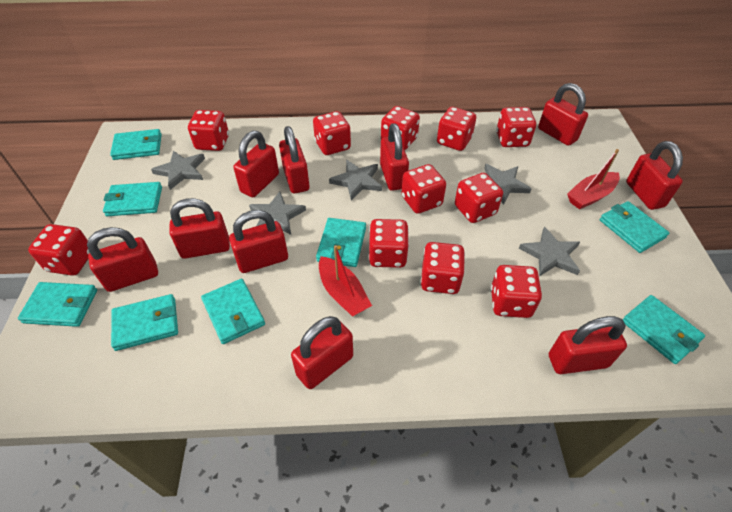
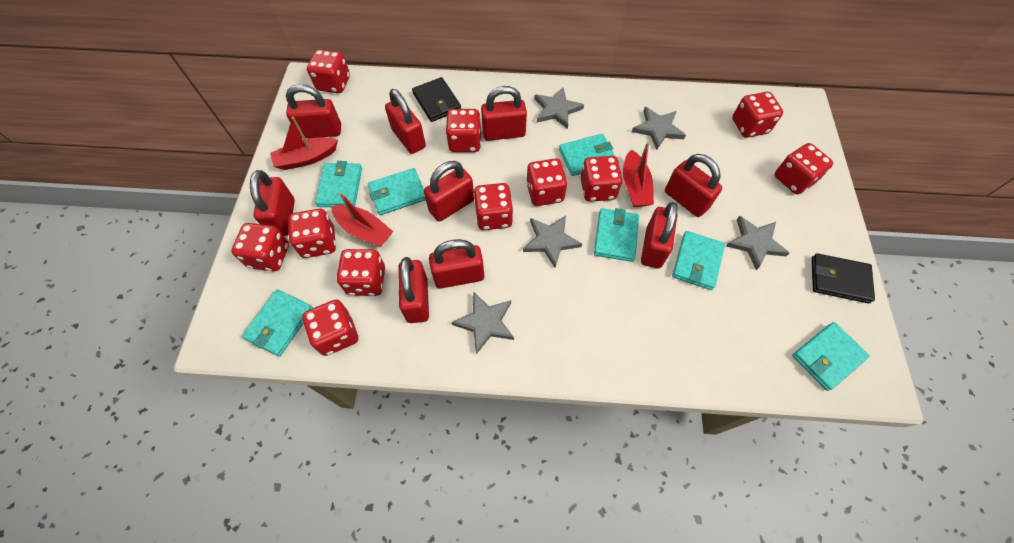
black wallet: none = 0 -> [412,77,461,122] [812,253,875,303] = 2
red boat: [319,245,372,317] [567,149,620,209] = 2 -> [270,117,338,170] [331,192,393,247] [623,142,654,207] = 3
red padlock: [87,227,158,292] [169,198,230,259] [229,210,288,273] [233,131,279,197] [279,126,310,193] [291,316,353,389] [380,123,409,191] [538,83,588,146] [549,316,627,374] [626,141,683,210] = 10 -> [250,170,295,236] [286,84,341,139] [385,89,426,154] [398,257,429,323] [424,161,474,222] [429,239,484,289] [481,86,527,141] [641,202,678,268] [665,154,722,217] = 9
turquoise wallet: [18,282,97,327] [103,182,162,216] [110,129,162,160] [111,294,178,351] [201,279,265,344] [316,218,366,267] [600,201,669,253] [623,295,705,364] = 8 -> [242,289,313,356] [315,161,362,207] [368,168,426,215] [559,134,615,176] [594,208,639,262] [672,231,725,290] [792,322,870,391] = 7

